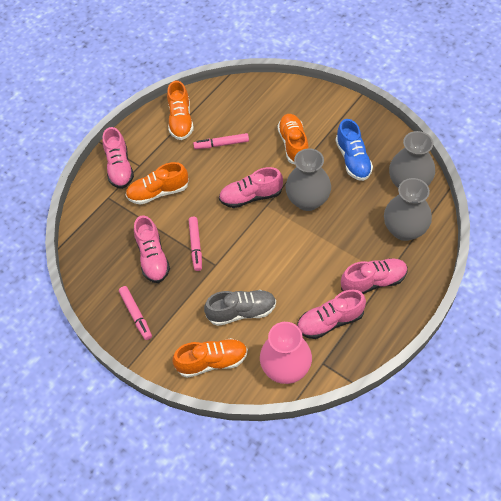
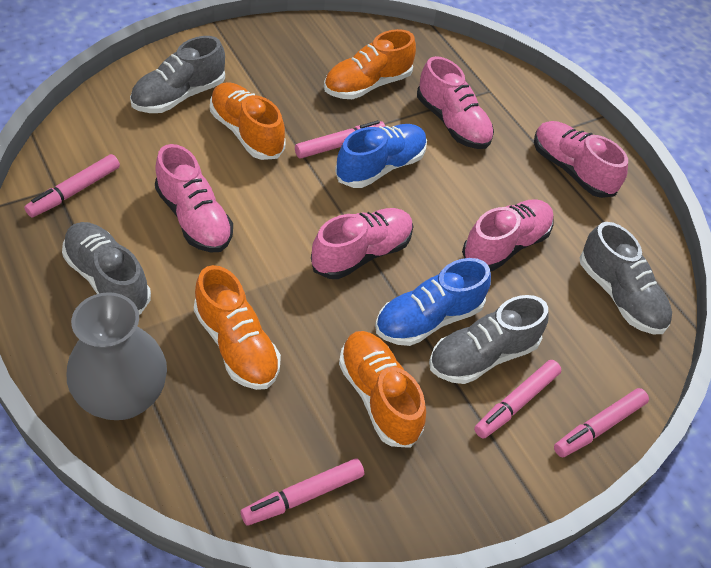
blue shoe: [336,119,373,181] = 1 -> [335,124,427,188] [375,258,491,346] = 2
grey shoe: [204,290,276,326] = 1 -> [62,222,151,315] [130,36,225,113] [429,295,549,384] [580,222,672,334] = 4
grey vase: [285,149,331,211] [384,178,432,241] [389,131,435,188] = 3 -> [67,292,167,420] = 1
pink marker: [119,286,152,340] [189,217,202,271] [193,133,249,149] = 3 -> [24,154,120,217] [241,458,364,526] [295,120,385,159] [474,360,561,439] [554,388,649,457] = 5
pink vase: [260,322,312,384] = 1 -> none = 0

